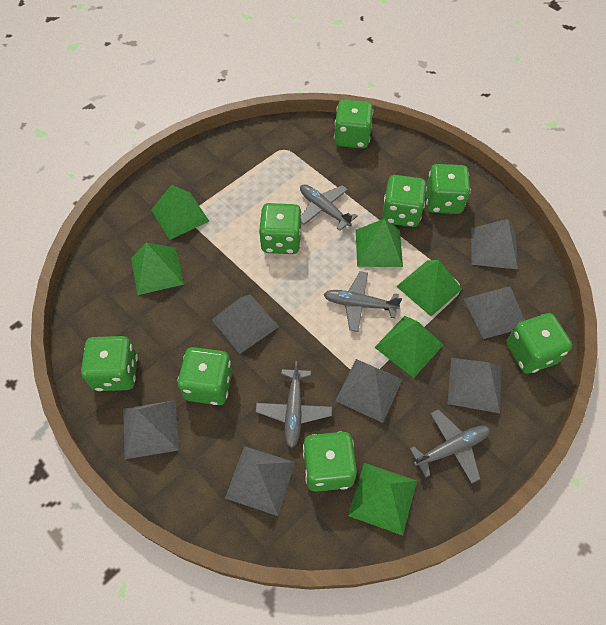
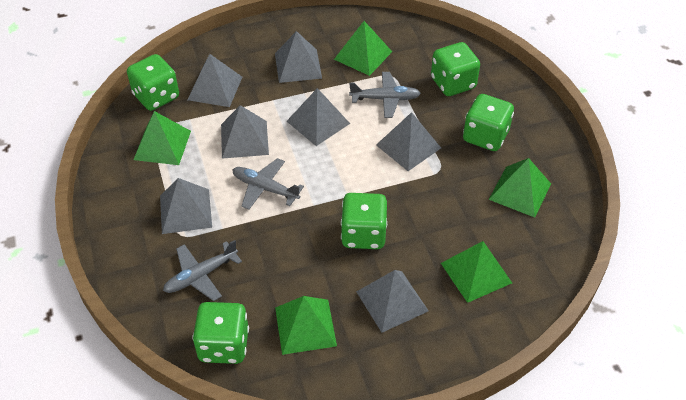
green dice: [81,336,138,391] [177,347,233,405] [259,203,302,254] [303,432,357,492] [334,100,373,148] [382,175,427,227] [426,164,471,214] [506,313,572,374] = 8 -> [127,54,179,111] [192,302,249,364] [341,193,387,249] [431,42,480,96] [463,94,514,151] = 5
green pyramid: [131,242,184,295] [151,185,209,240] [348,463,417,535] [356,218,403,267] [374,316,443,378] [396,260,462,316] = 6 -> [133,111,191,165] [275,296,337,355] [334,21,392,76] [441,241,512,303] [489,158,551,218] = 5
grey plane: [255,361,332,448] [300,184,358,231] [323,271,402,332] [410,409,490,484] = 4 -> [163,240,242,301] [232,158,304,210] [349,72,421,118] = 3

